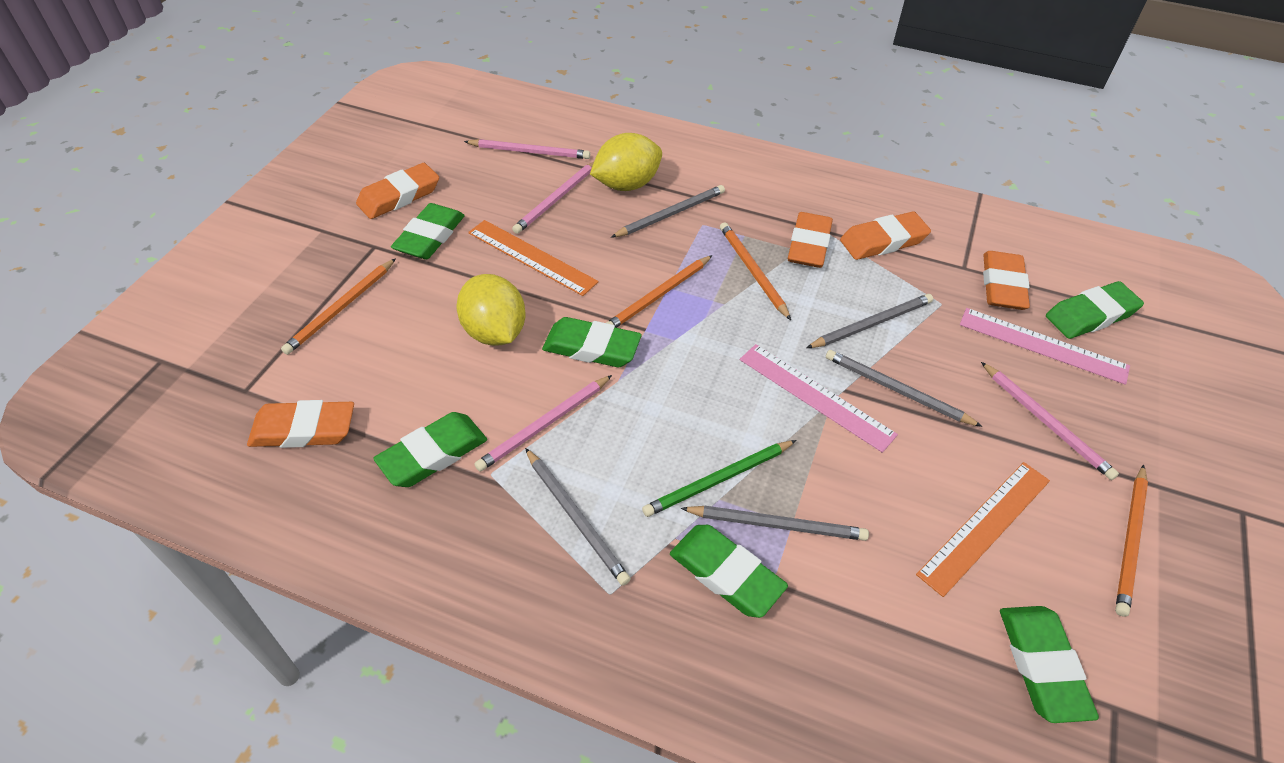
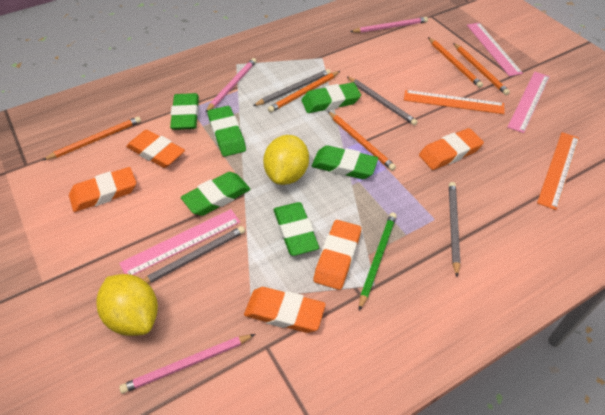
grey pencil: [525,448,631,586] [611,185,725,238] [681,505,869,541] [807,294,933,348] [826,350,983,427] = 5 -> [143,226,245,284] [253,69,331,106] [347,77,418,126] [449,182,461,277] = 4
orange pencil: [281,258,396,355] [606,255,712,328] [720,222,791,320] [1115,465,1148,617] = 4 -> [43,117,141,160] [268,71,340,112] [328,111,396,171] [428,37,483,88] [453,43,510,95] = 5
pink pencil: [464,139,590,159] [474,375,612,472] [512,162,594,234] [981,362,1119,480] = 4 -> [119,334,255,394] [205,58,256,113] [350,17,428,33] = 3
pink ruler: [740,344,898,453] [960,308,1130,385] = 2 -> [119,209,240,275] [467,23,523,76] [507,72,550,133] = 3

